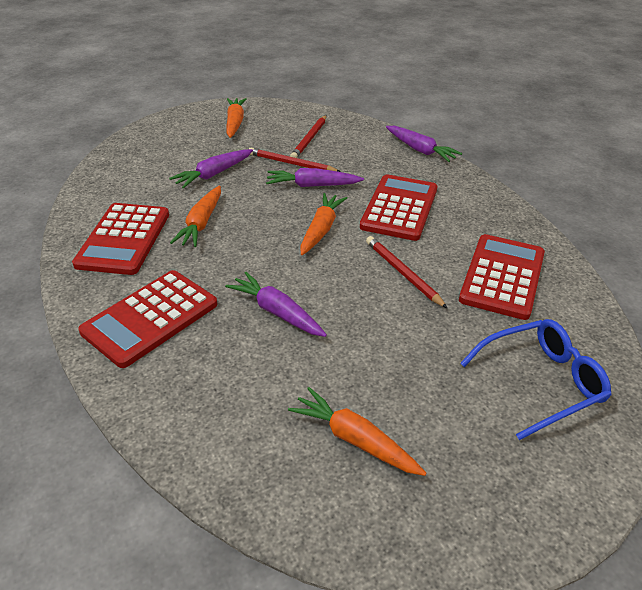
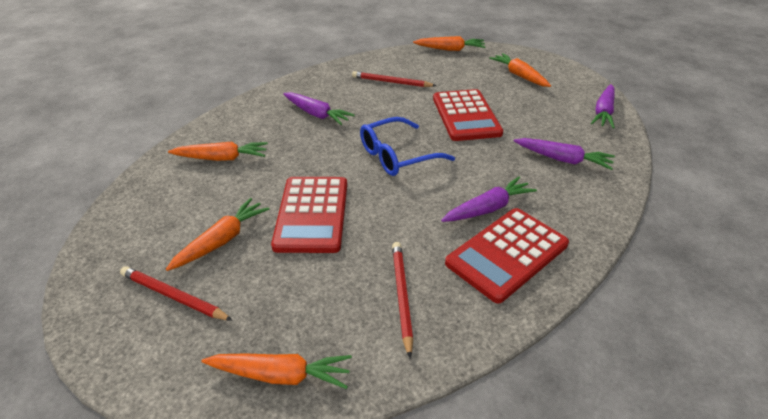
orange carrot: [170,186,221,247] [226,98,247,138] [288,387,426,476] [300,193,347,255] = 4 -> [166,198,269,271] [168,142,268,161] [202,354,352,389] [413,36,485,51] [489,53,551,87] = 5
red calculator: [72,203,169,275] [78,270,217,368] [360,174,437,241] [459,234,545,320] = 4 -> [271,177,347,253] [433,89,503,141] [445,208,569,303] = 3

